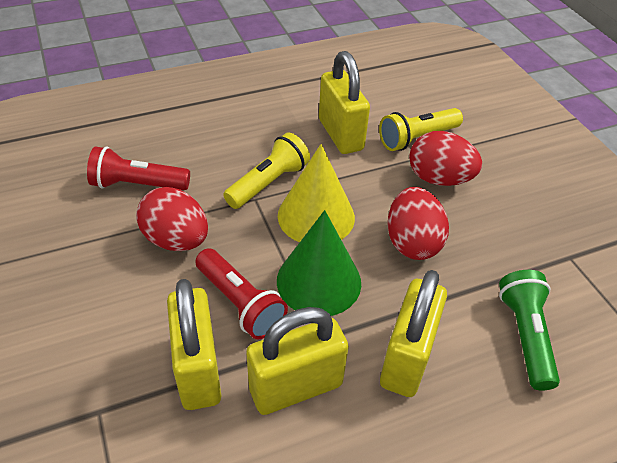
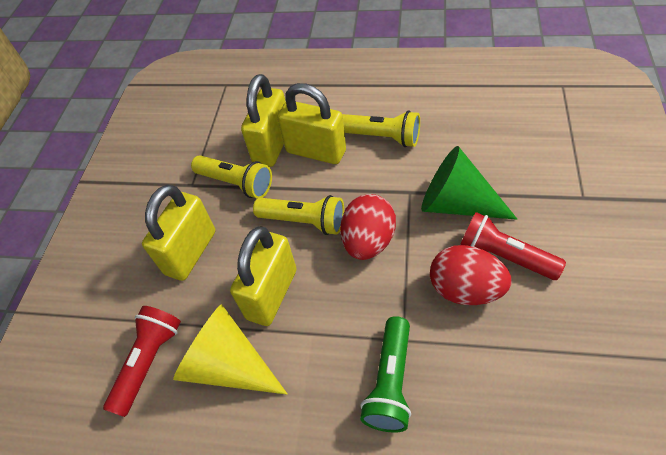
red egg: [136,187,208,251] [388,187,449,260] [409,131,482,186] = 3 -> [340,194,396,260] [430,245,512,305] = 2
yellow flashlight: [223,133,310,209] [379,108,463,151] = 2 -> [191,155,272,199] [253,195,344,235] [342,110,420,147] = 3

